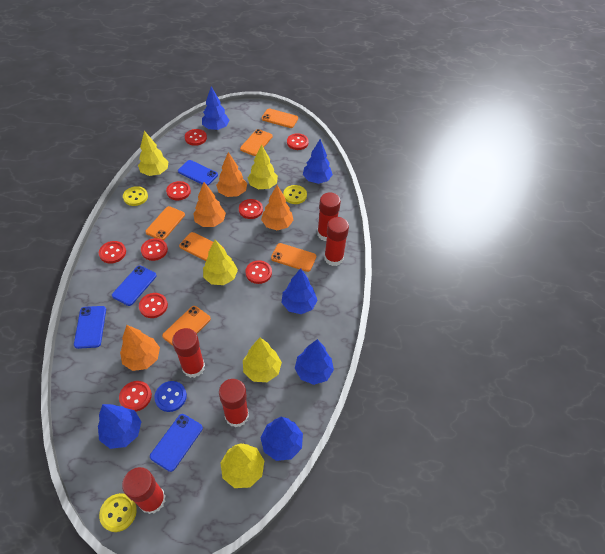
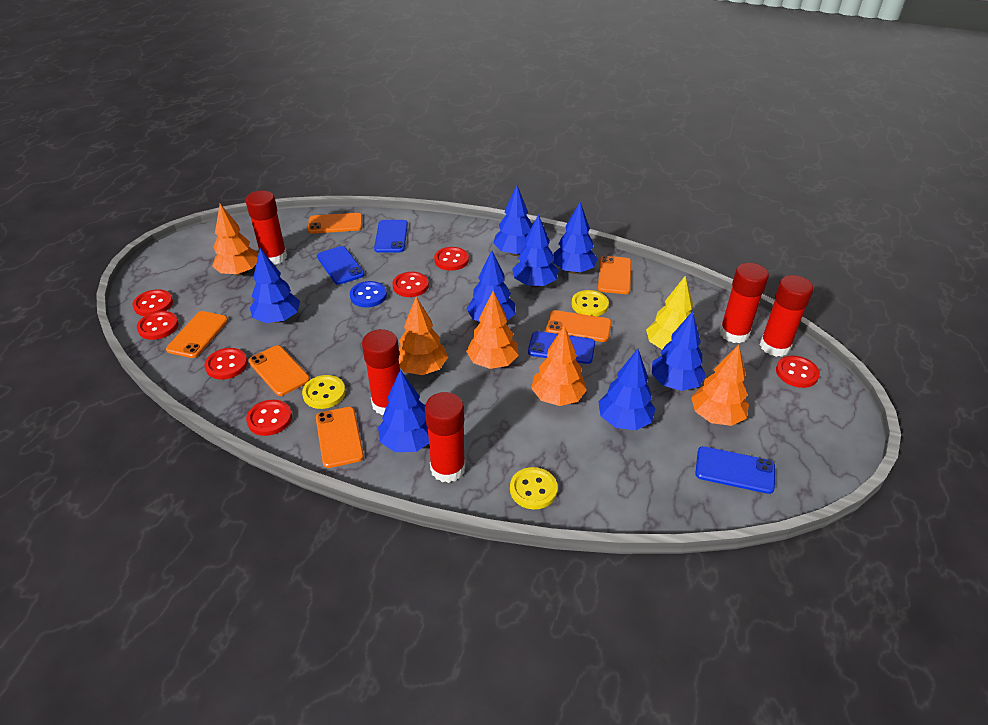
blue tree: [98,404,141,449] [202,87,230,130] [261,417,303,461] [282,268,317,314] [295,339,334,385] [303,139,333,184] = 6 -> [250,248,300,323] [378,370,429,452] [467,250,515,322] [493,185,533,256] [512,214,559,287] [553,202,598,274] [598,349,656,430] [651,311,706,391] = 8
orange tree: [120,325,160,371] [193,182,226,227] [216,152,247,197] [261,185,293,230] = 4 -> [212,204,258,276] [399,297,448,375] [466,291,519,369] [531,325,587,406] [691,344,749,426] = 5
red button: [99,241,126,263] [119,381,152,412] [139,293,168,318] [141,238,168,261] [166,181,191,200] [185,129,207,146] [239,199,263,219] [245,260,272,284] [287,133,309,150] = 9 -> [132,289,173,316] [137,311,178,340] [204,348,248,380] [246,400,292,436] [393,272,429,297] [434,247,469,271] [776,356,820,388] = 7
yellow tree: [138,131,169,176] [203,240,238,285] [220,443,264,488] [243,338,282,382] [248,144,278,189] = 5 -> [646,276,693,350] = 1

